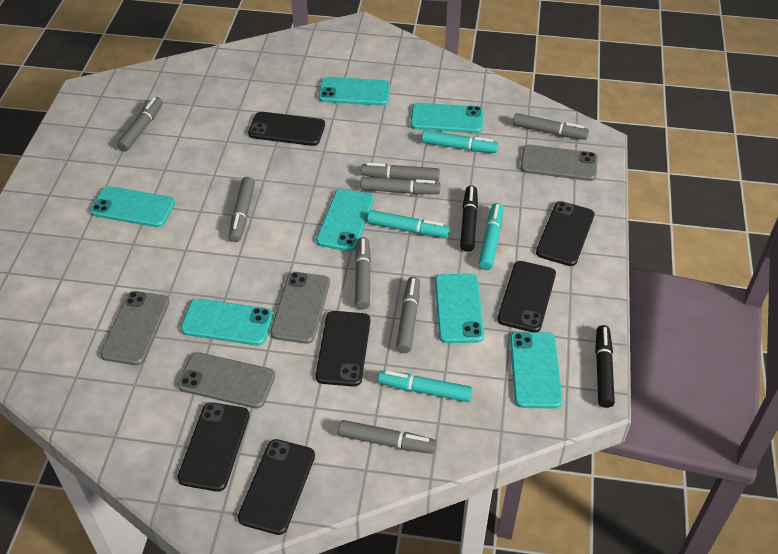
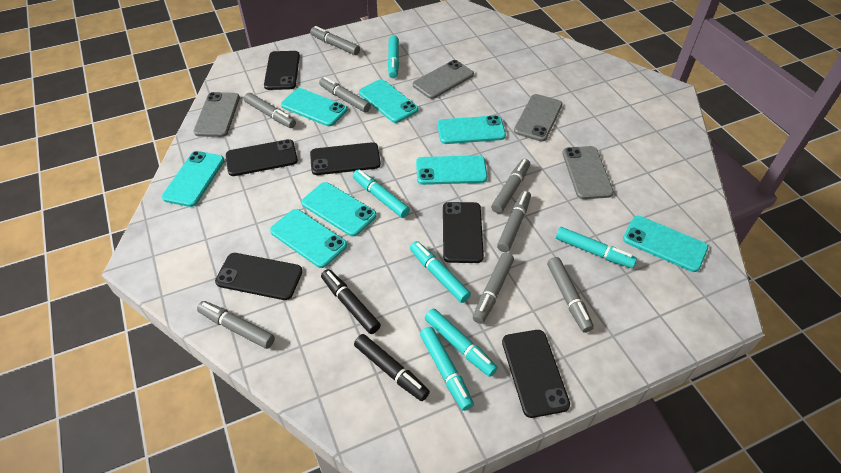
turquoise marker: [367,210,449,238] [378,370,472,402] [422,130,498,153] [478,203,503,270] = 4 -> [353,170,410,218] [388,35,399,78] [410,241,471,303] [420,327,474,411] [425,308,498,377] [556,227,637,268] = 6
turquoise phone: [90,186,175,227] [181,299,273,346] [316,189,374,252] [318,77,390,106] [410,103,483,133] [435,274,484,343] [510,332,562,409] = 7 -> [162,151,224,207] [270,209,347,268] [281,88,347,126] [301,182,377,237] [359,79,418,123] [416,155,487,185] [437,115,506,144] [623,216,708,272] = 8

